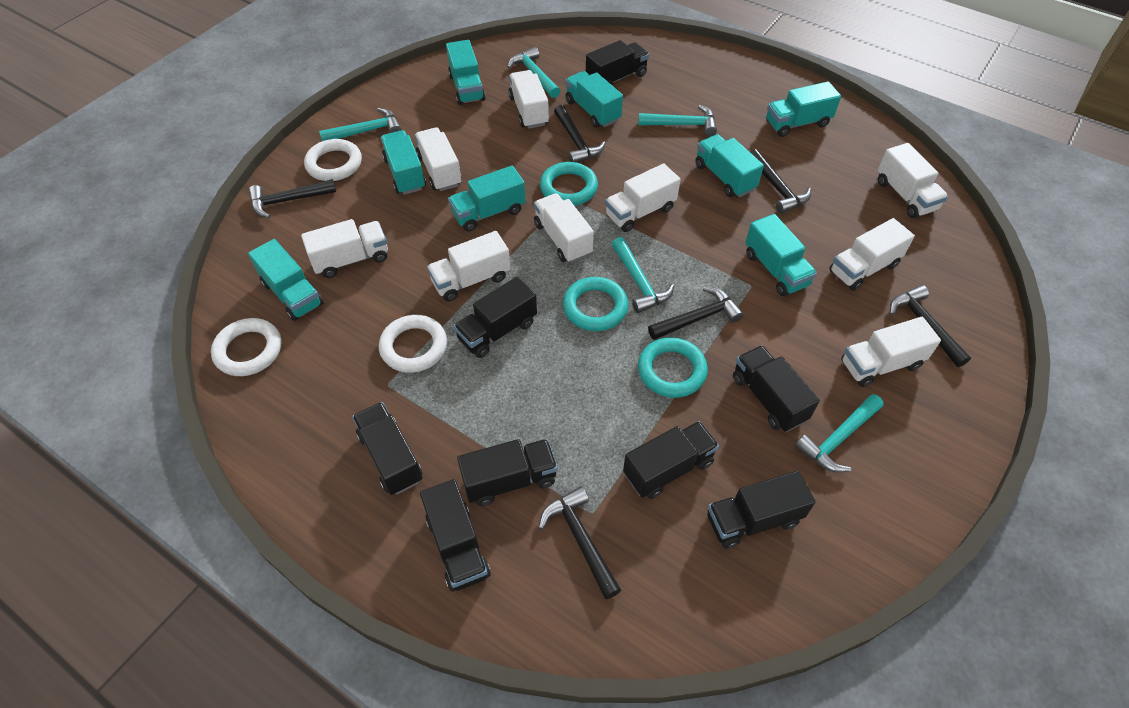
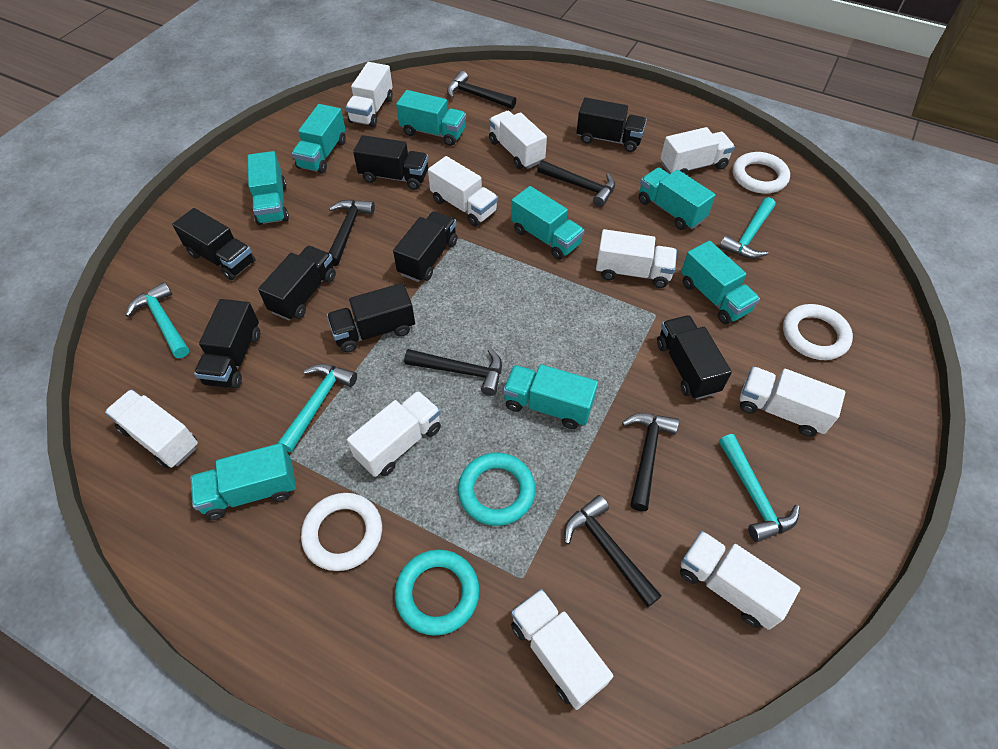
turquoise hammer: [319,108,401,141] [507,47,560,98] [612,237,674,313] [638,105,717,136] [795,394,884,473] = 5 -> [125,282,189,358] [278,364,357,452] [719,197,775,259] [719,434,800,542] = 4
turquoise ring: [540,162,598,206] [563,277,628,331] [638,337,708,398] = 3 -> [395,550,480,636] [458,453,536,526] = 2
white truck: [301,219,388,278] [415,127,462,191] [427,231,510,302] [508,70,549,129] [534,193,594,263] [605,163,680,232] [829,218,915,291] [841,317,941,387] [877,143,948,218] = 9 -> [105,389,198,468] [346,62,393,127] [347,391,441,477] [428,156,498,227] [489,111,547,169] [511,589,613,710] [596,229,677,288] [661,127,735,175] [680,531,800,630] [740,367,845,437] = 10

